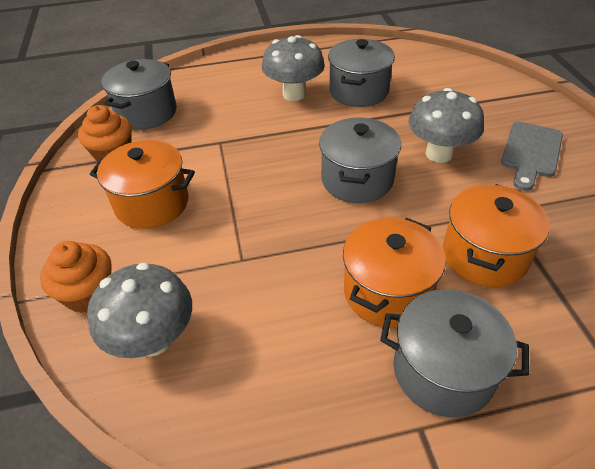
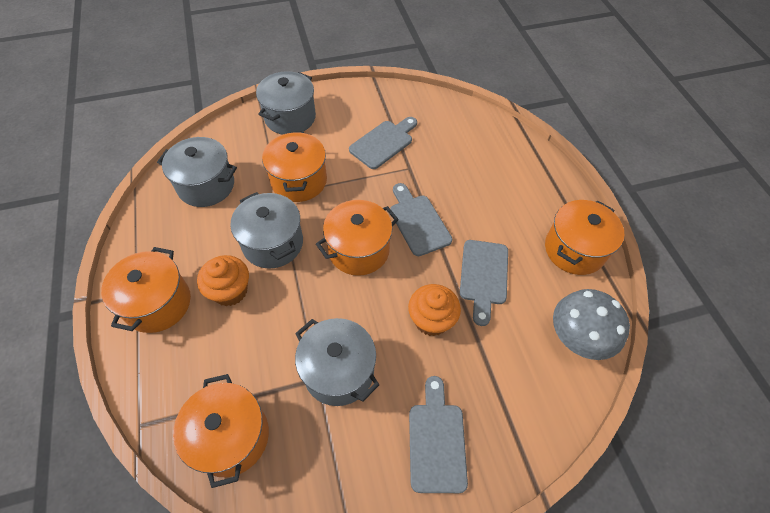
grey cutting board: [501,122,563,191] = 1 -> [349,117,417,169] [390,183,452,256] [409,376,468,493] [460,240,508,326] = 4
grey mushroom: [87,263,192,358] [262,35,325,101] [408,88,484,163] = 3 -> [553,289,630,360] = 1
orange pot: [90,140,195,229] [343,217,446,328] [443,184,550,287] = 3 -> [101,247,191,333] [173,374,269,488] [262,131,327,202] [316,200,399,276] [545,200,624,275] = 5

